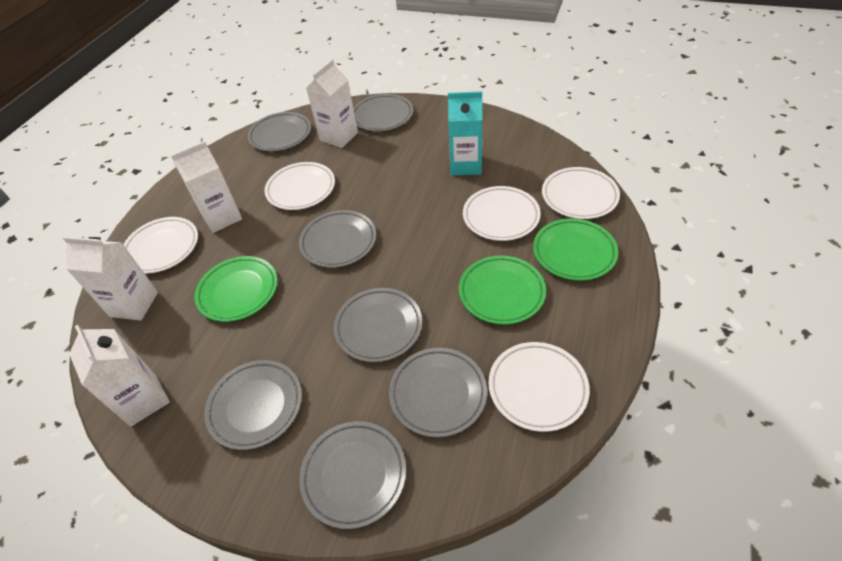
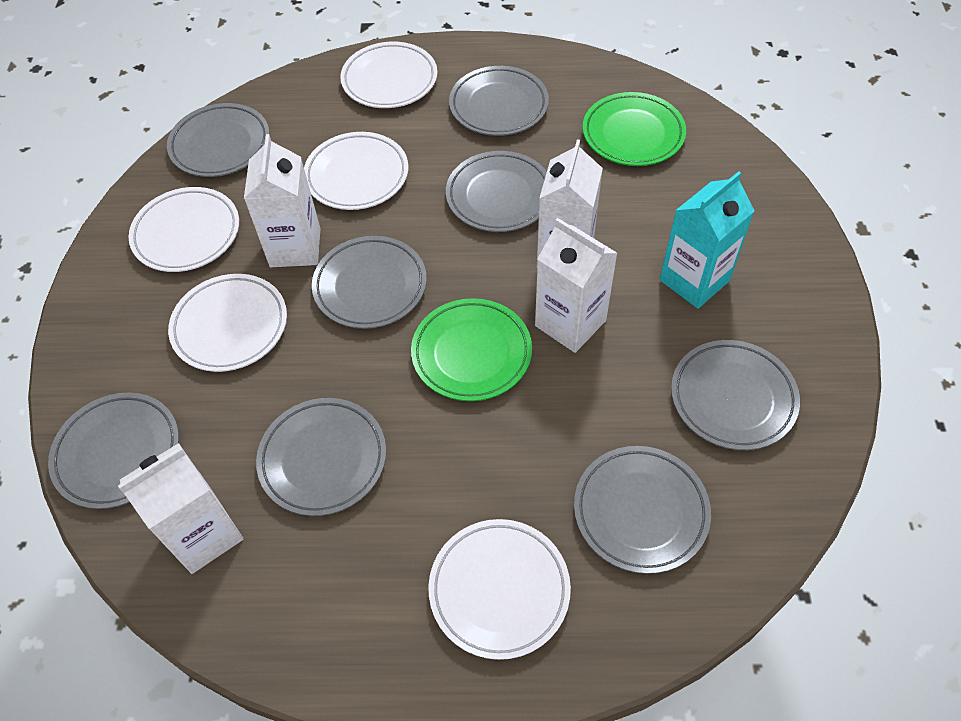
green plate: [195,256,278,322] [459,255,546,325] [533,218,618,281] = 3 -> [411,298,532,401] [583,92,686,166] = 2
grey plate: [204,360,302,450] [248,112,311,151] [299,210,376,268] [299,421,406,529] [334,288,422,362] [353,94,413,131] [389,348,487,437] = 7 -> [48,392,179,509] [167,103,269,177] [256,398,386,516] [312,236,427,329] [446,151,547,232] [449,66,549,136] [574,446,711,574] [671,340,800,450] = 8

